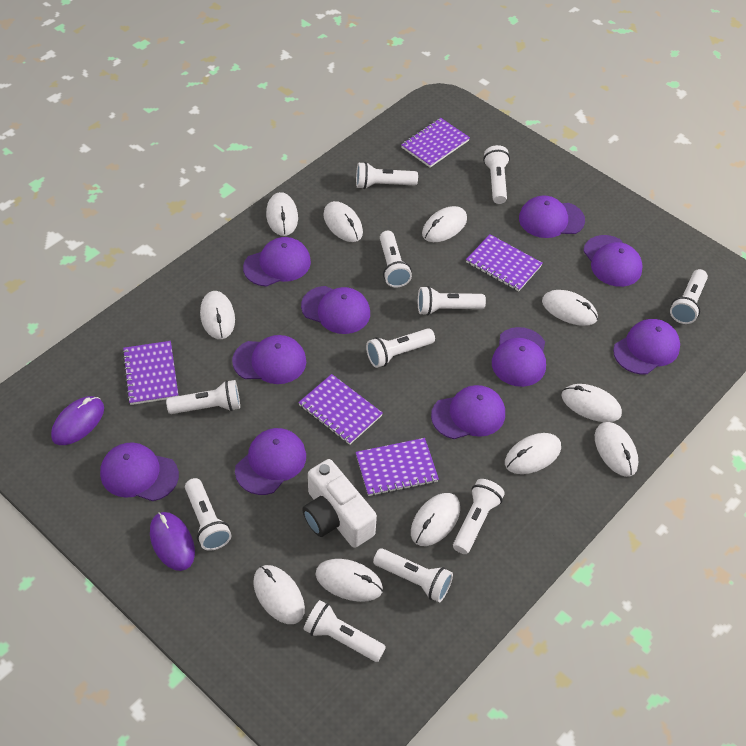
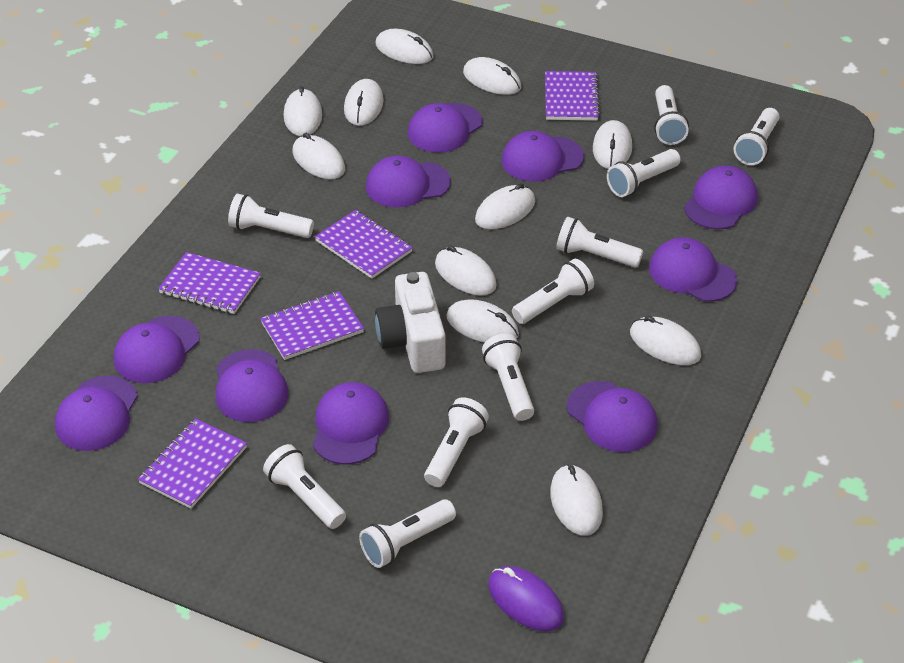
purple mouse: [51,396,104,445] [150,512,195,571] = 2 -> [488,566,564,632] = 1
white flashlight: [166,380,240,414] [185,478,231,551] [303,600,386,662] [356,162,418,189] [366,328,435,368] [373,549,453,602] [380,231,412,288] [418,286,486,316] [453,479,505,554] [483,145,510,204] [670,269,708,324] = 11 -> [228,194,314,238] [263,444,346,529] [359,499,456,568] [424,397,489,487] [482,334,534,421] [512,259,594,324] [556,217,643,267] [607,149,681,197] [654,85,689,145] [734,108,779,165] = 10

